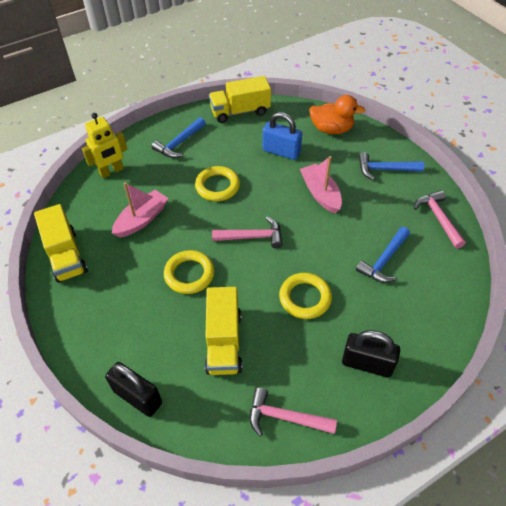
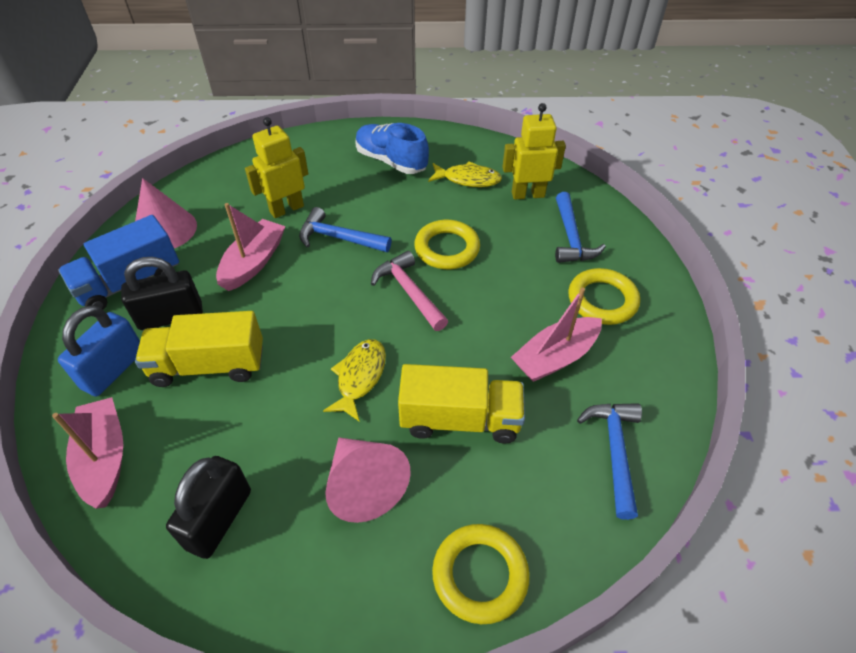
blue shoe: none = 0 -> [355,123,429,174] = 1
blue truck: none = 0 -> [58,215,179,310] = 1
orange duck: [309,95,365,134] = 1 -> none = 0
pink boat: [112,182,169,238] [300,156,342,213] = 2 -> [52,397,123,509] [216,203,285,291] [511,287,602,382] = 3
pink cone: none = 0 -> [135,178,197,248] [325,437,410,523] = 2
pink hammer: [212,216,283,249] [250,387,337,437] [414,190,466,248] = 3 -> [371,251,448,331] = 1
yellow fish: none = 0 -> [323,339,386,422] [428,161,502,187] = 2
yellow robot: [82,113,128,178] = 1 -> [245,117,308,218] [502,103,566,200] = 2
yellow truck: [34,204,88,283] [205,287,242,375] [209,76,271,123] = 3 -> [135,311,263,387] [398,364,525,443] = 2

